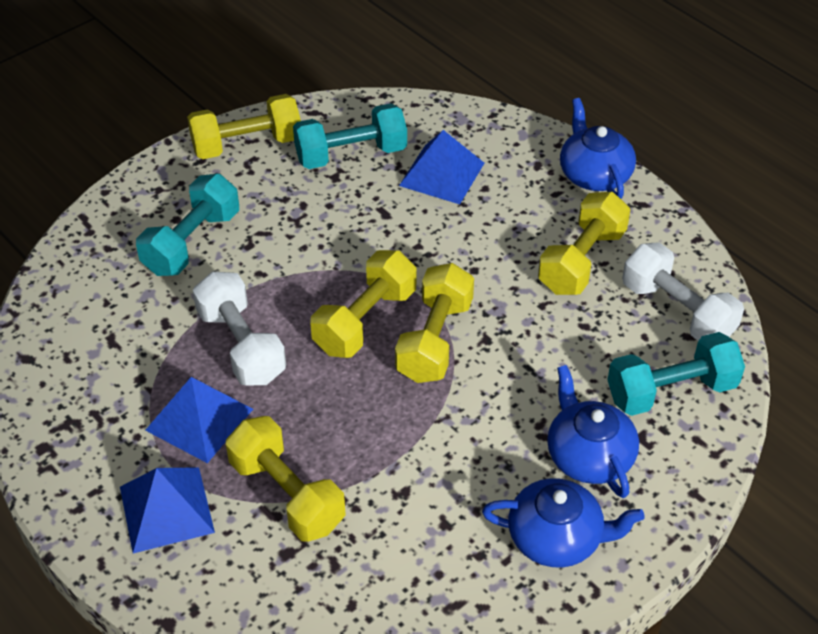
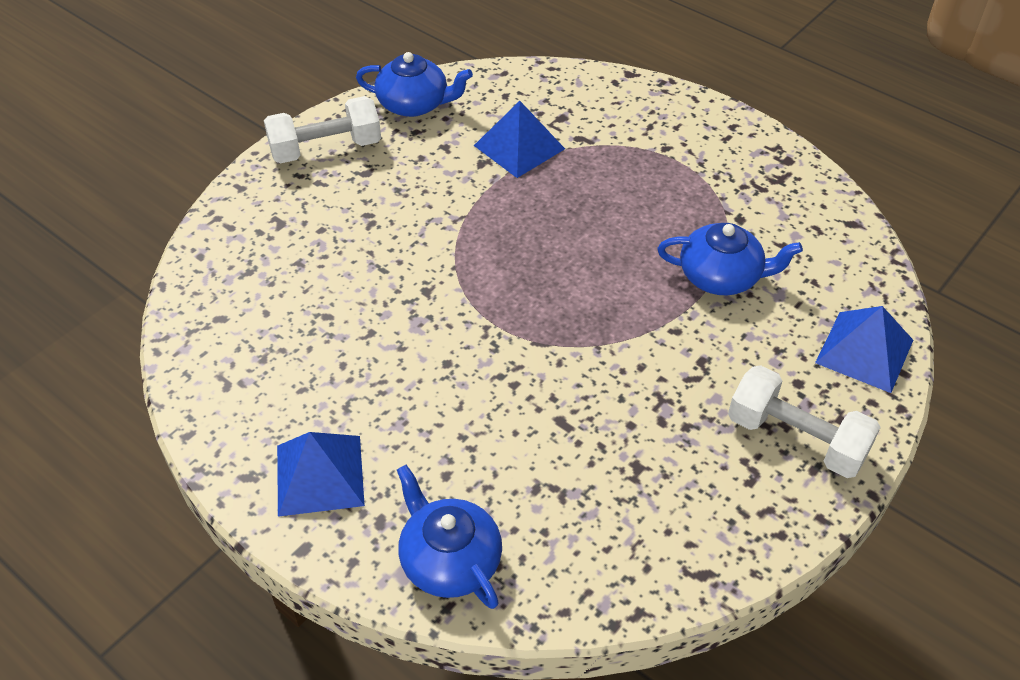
turquoise dumbbell: [136,174,239,276] [293,104,407,169] [607,332,745,416] = 3 -> none = 0
yellow dumbbell: [187,94,301,159] [226,416,346,542] [310,250,416,358] [395,263,474,383] [538,192,630,295] = 5 -> none = 0

